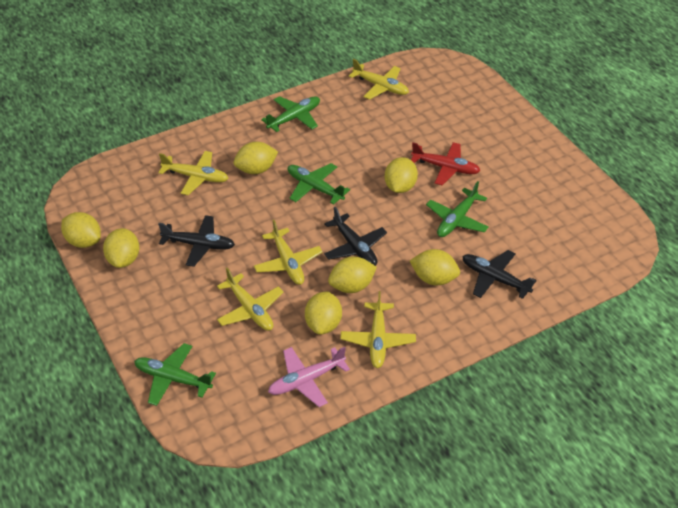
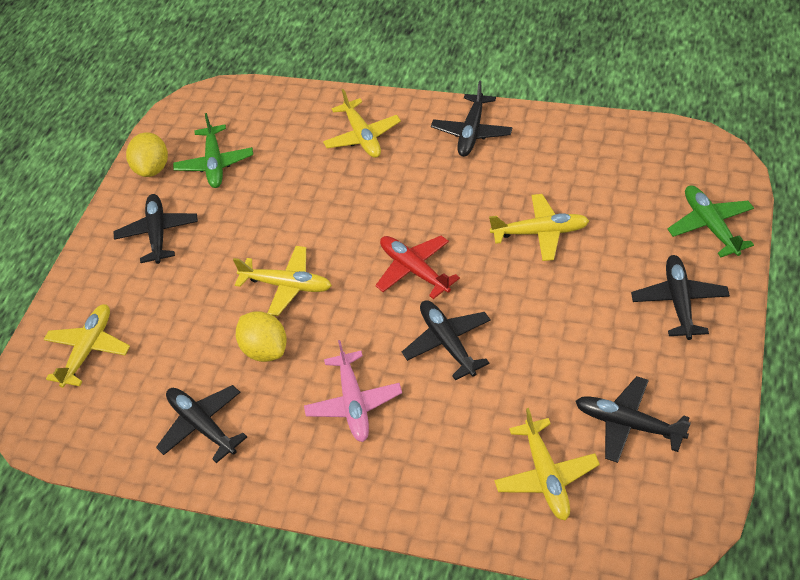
black plane: [158,215,235,267] [324,207,387,266] [462,250,537,299] = 3 -> [114,194,198,264] [156,385,247,463] [402,300,491,380] [431,80,512,157] [576,376,691,463] [631,255,730,340] = 6
green plane: [134,343,216,406] [261,96,320,132] [288,163,350,205] [426,181,489,237] = 4 -> [173,113,253,188] [668,185,754,257] = 2
yellow lemon: [61,212,101,248] [103,228,139,268] [234,142,278,174] [305,291,342,335] [328,257,377,293] [385,157,418,193] [410,249,460,285] = 7 -> [126,132,168,177] [236,311,287,362] = 2

